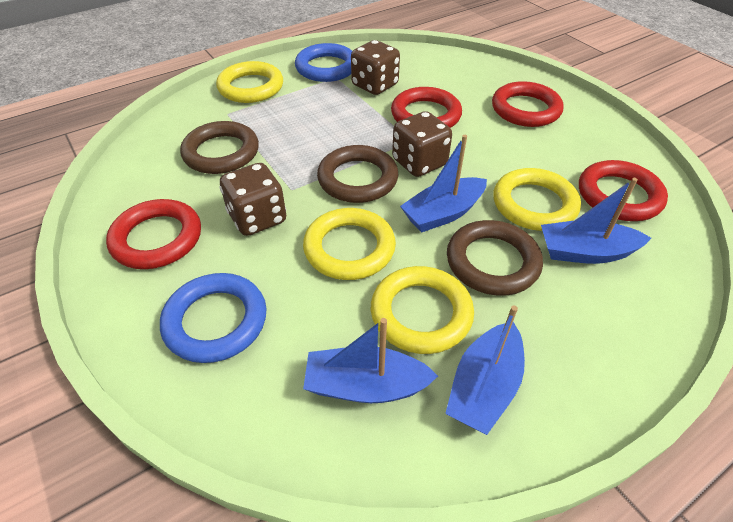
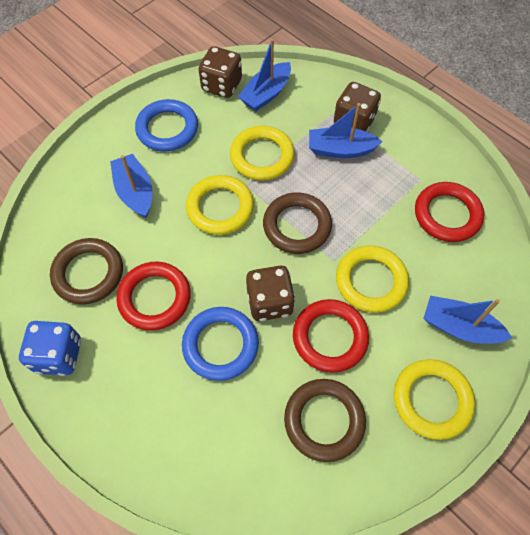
blue dice: none = 0 -> [19,320,81,376] = 1
red ring: [106,199,201,269] [391,87,462,128] [492,81,564,127] [579,160,668,221] = 4 -> [116,261,191,331] [293,299,369,373] [415,182,484,242] = 3

